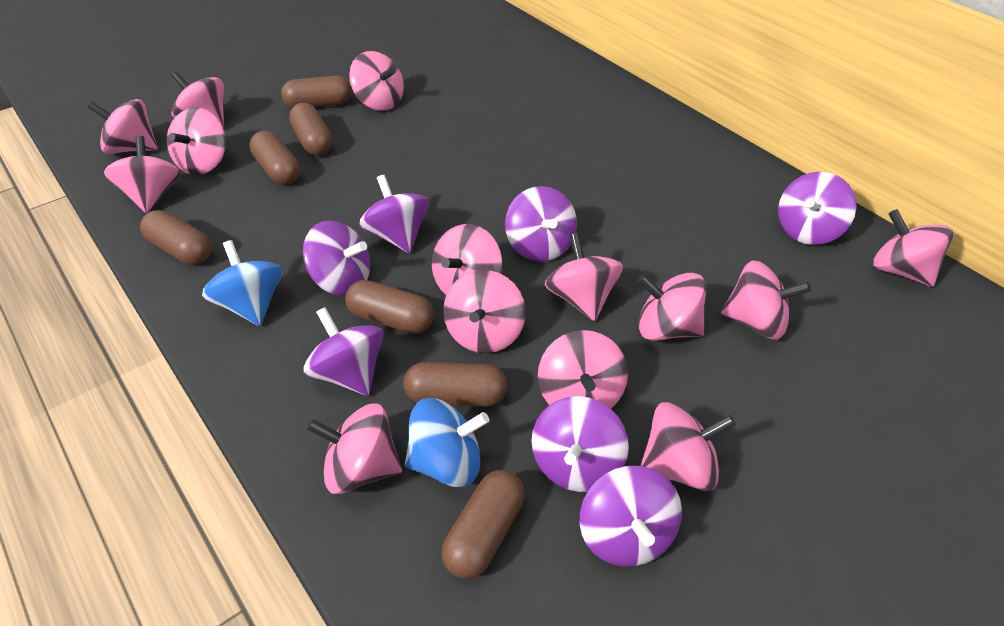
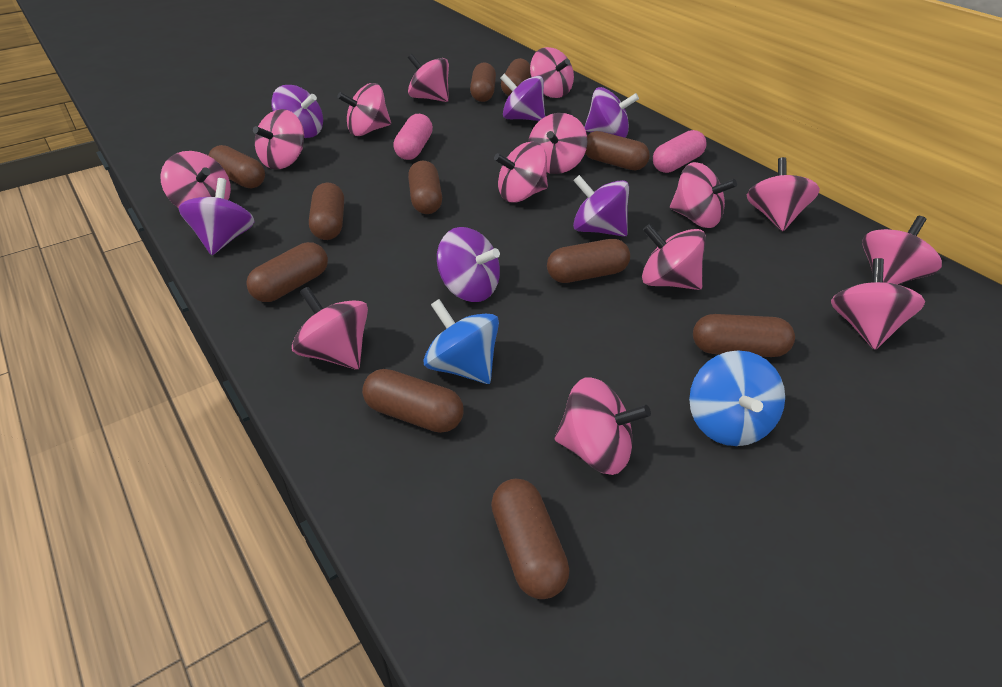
brown capsule: [140,210,212,265] [249,131,300,185] [281,75,352,108] [289,103,332,155] [345,280,434,334] [403,362,507,407] [442,470,525,579] = 7 -> [208,145,265,188] [246,242,328,302] [309,183,344,240] [362,369,464,433] [408,161,442,214] [470,62,496,102] [491,479,569,599] [501,58,531,96] [547,239,630,283] [585,131,650,170] [693,314,795,357] = 11
pink capsule: none = 0 -> [393,114,433,160] [653,130,707,173] = 2
purple spinning top: [303,220,370,296] [303,307,383,396] [359,175,429,253] [505,186,577,262] [532,396,629,492] [580,466,682,567] [778,172,857,245] = 7 -> [179,178,255,255] [271,85,323,138] [437,227,500,302] [500,73,545,121] [573,175,629,237] [584,87,639,138] = 6

